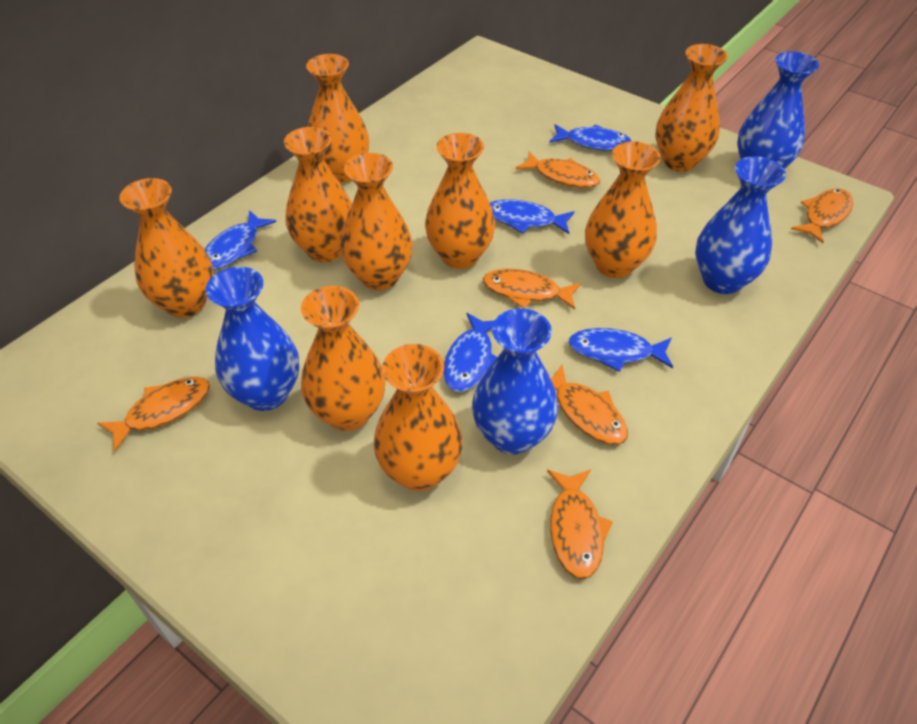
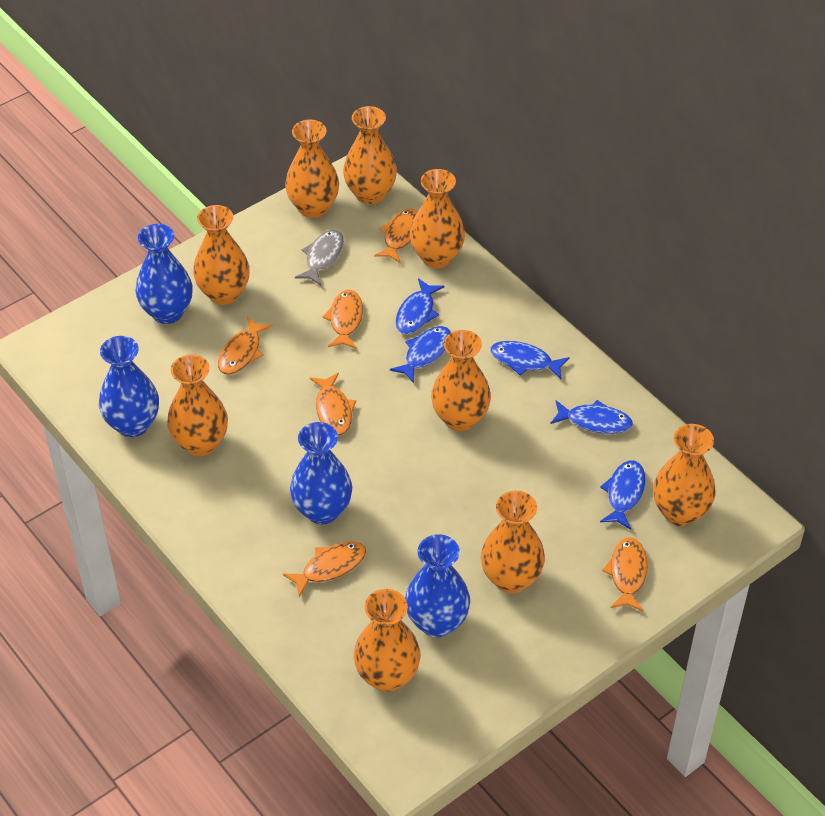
grey fish: none = 0 -> [295,230,344,285] = 1

